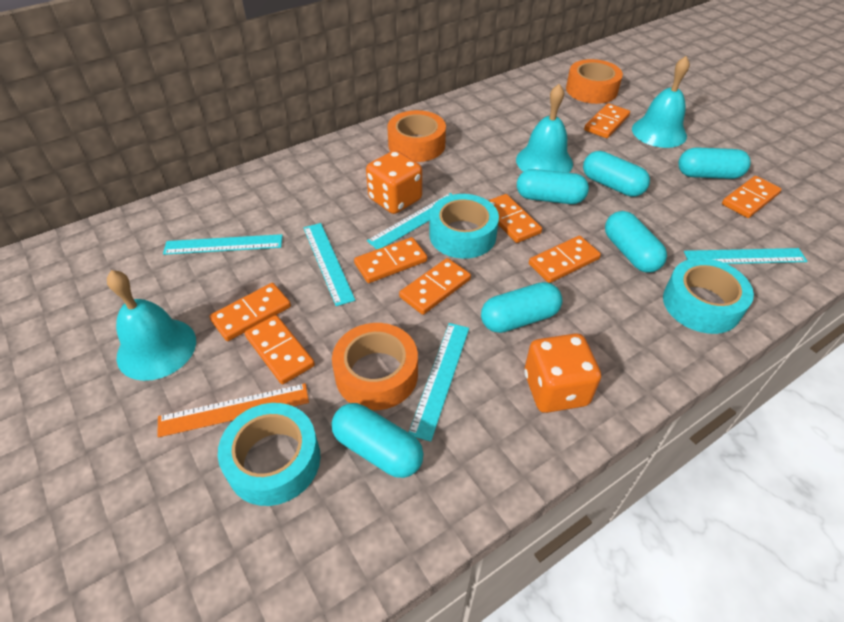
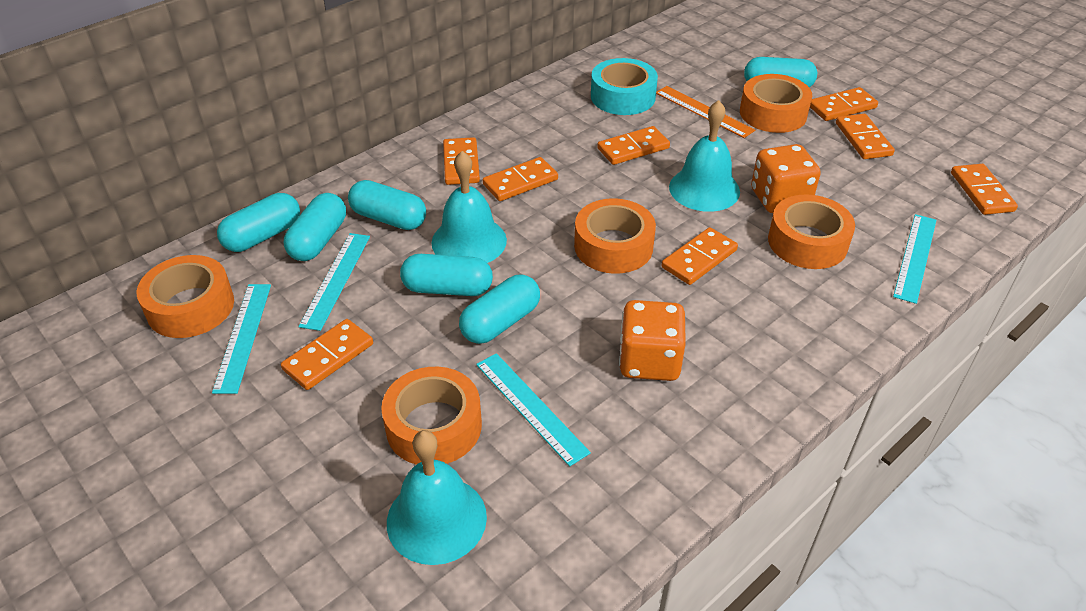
orange tape: [332,323,418,410] [387,110,446,162] [566,59,623,104] = 3 -> [137,255,234,338] [381,367,482,465] [574,198,656,274] [740,74,812,133] [768,195,855,269] = 5
turquoise ruler: [163,234,283,255] [304,223,355,306] [367,193,453,249] [408,323,469,442] [684,248,807,264] = 5 -> [212,284,271,394] [298,233,370,331] [476,353,591,467] [893,214,937,304] = 4
turquoise tape: [218,403,321,506] [429,194,499,259] [663,258,754,334] = 3 -> [591,58,658,115] = 1

